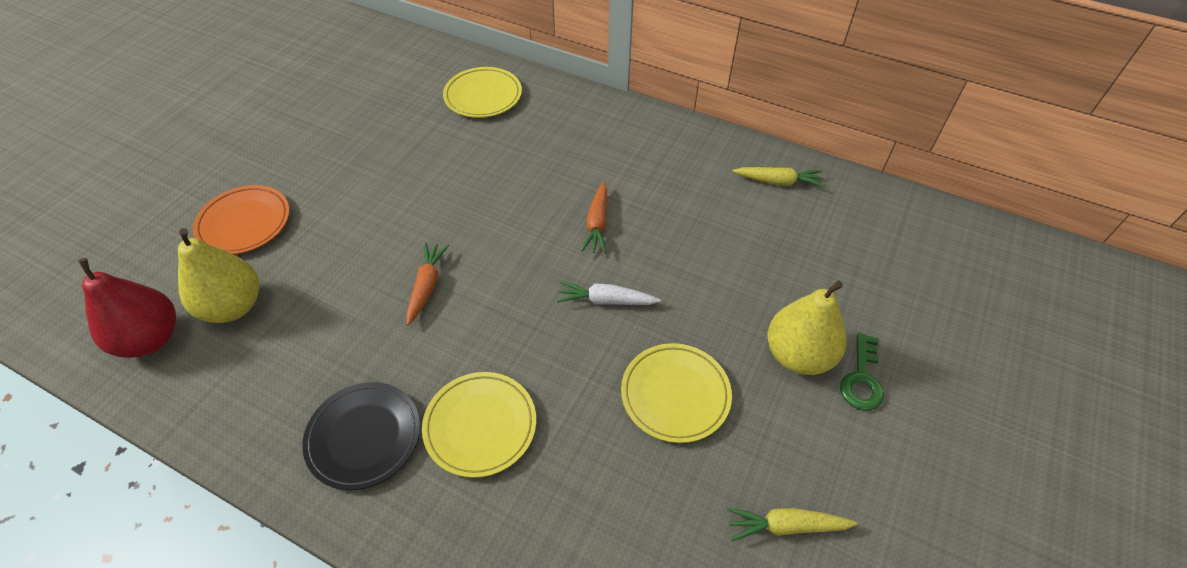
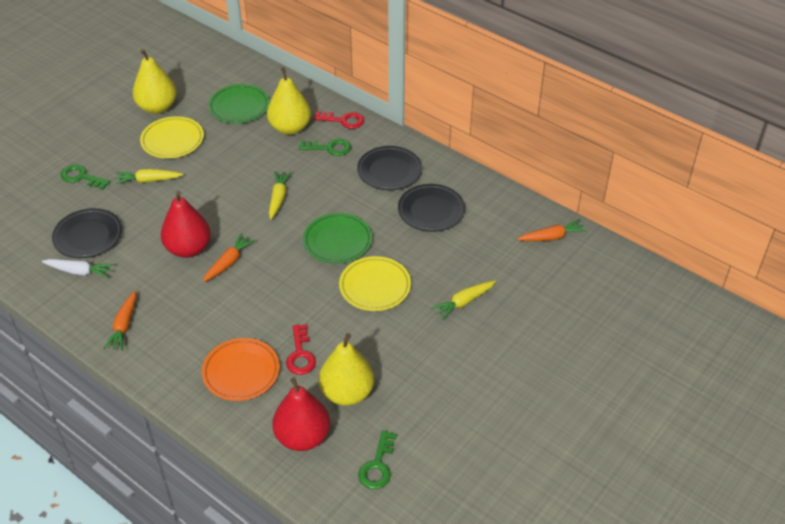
black plate: [302,382,420,490] = 1 -> [52,208,122,258] [357,146,422,190] [398,184,465,232] = 3
green key: [840,333,884,410] = 1 -> [60,164,110,190] [299,139,351,156] [358,430,397,489] = 3
green plate: none = 0 -> [208,84,269,124] [303,213,372,264] = 2
orange carrot: [406,242,449,325] [581,182,607,254] = 2 -> [103,291,136,351] [203,233,256,282] [517,219,587,241] = 3
red key: none = 0 -> [286,324,316,375] [314,111,364,129] = 2
red pear: [78,258,176,358] = 1 -> [161,191,211,258] [273,377,330,451] = 2
yellow carrot: [727,508,857,541] [732,167,824,187] = 2 -> [115,169,183,184] [269,171,291,219] [431,281,496,320] = 3
yellow pear: [178,228,259,323] [768,281,847,375] = 2 -> [133,49,176,114] [267,68,311,135] [319,333,374,406] = 3
yellow plate: [422,372,536,478] [443,67,522,118] [621,343,732,443] = 3 -> [140,116,204,158] [339,256,411,311] = 2

